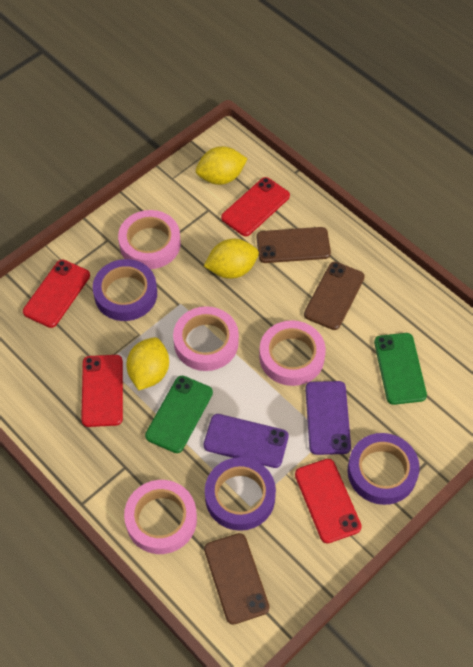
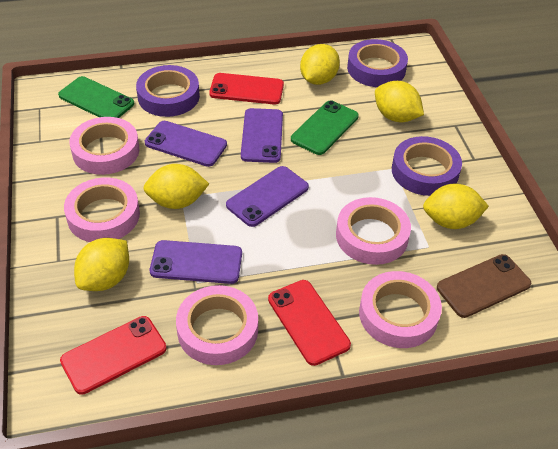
brown phone: [204,533,270,625] [257,227,331,263] [304,262,365,330] = 3 -> [437,254,532,318] = 1
pink tape: [118,210,181,269] [124,480,197,554] [173,306,239,371] [259,320,326,386] = 4 -> [64,178,140,242] [69,117,139,175] [176,285,258,365] [336,197,411,265] [359,271,442,348] = 5
purple phone: [204,414,289,468] [305,381,351,455] = 2 -> [145,121,227,167] [150,240,242,284] [226,166,309,227] [241,108,283,163] = 4
red phone: [23,260,90,328] [81,355,123,427] [221,177,290,236] [295,459,362,543] = 4 -> [60,316,167,395] [209,73,284,105] [268,280,351,366] = 3
yellow lemon: [127,337,169,390] [196,146,247,185] [204,239,259,279] = 3 -> [74,238,129,291] [143,164,209,209] [300,44,340,85] [375,81,424,122] [423,183,489,229] = 5

